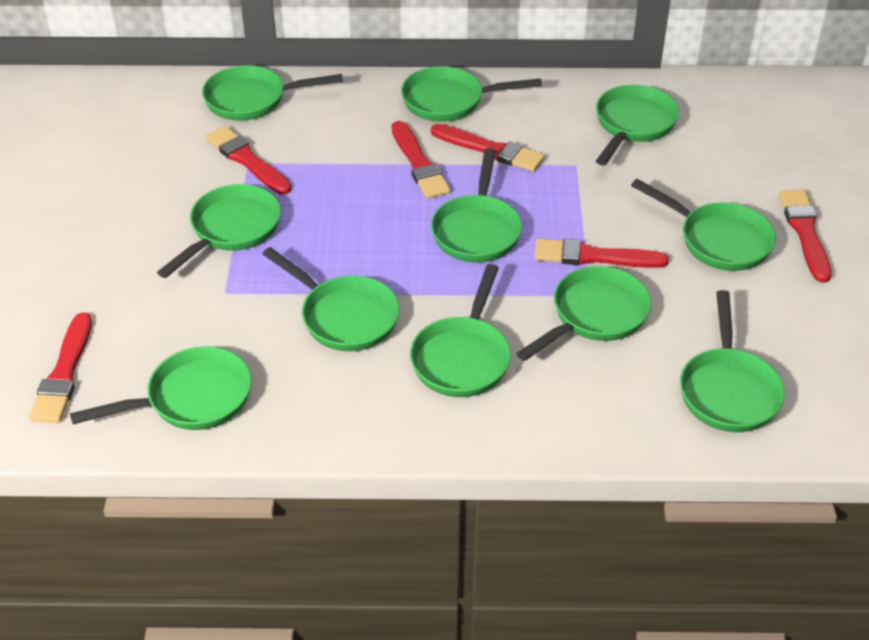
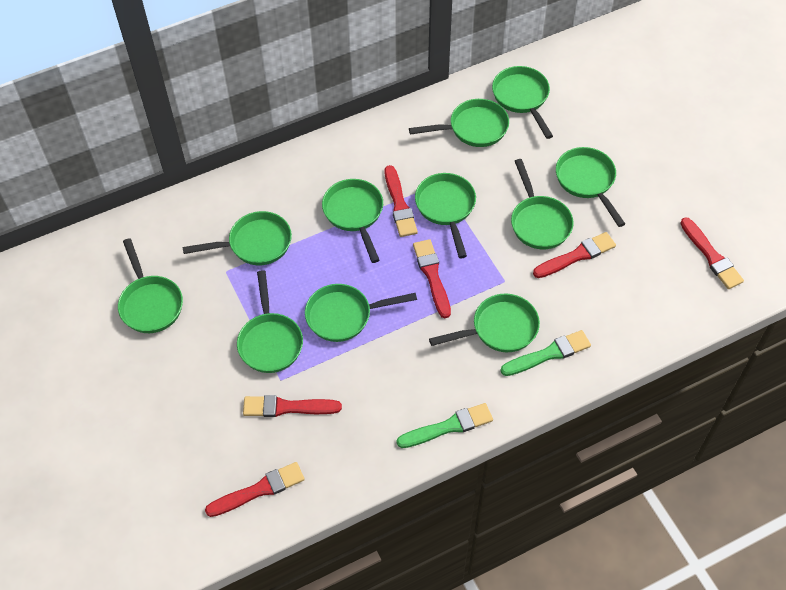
green brush: none = 0 -> [397,403,493,448] [500,330,591,376] = 2

